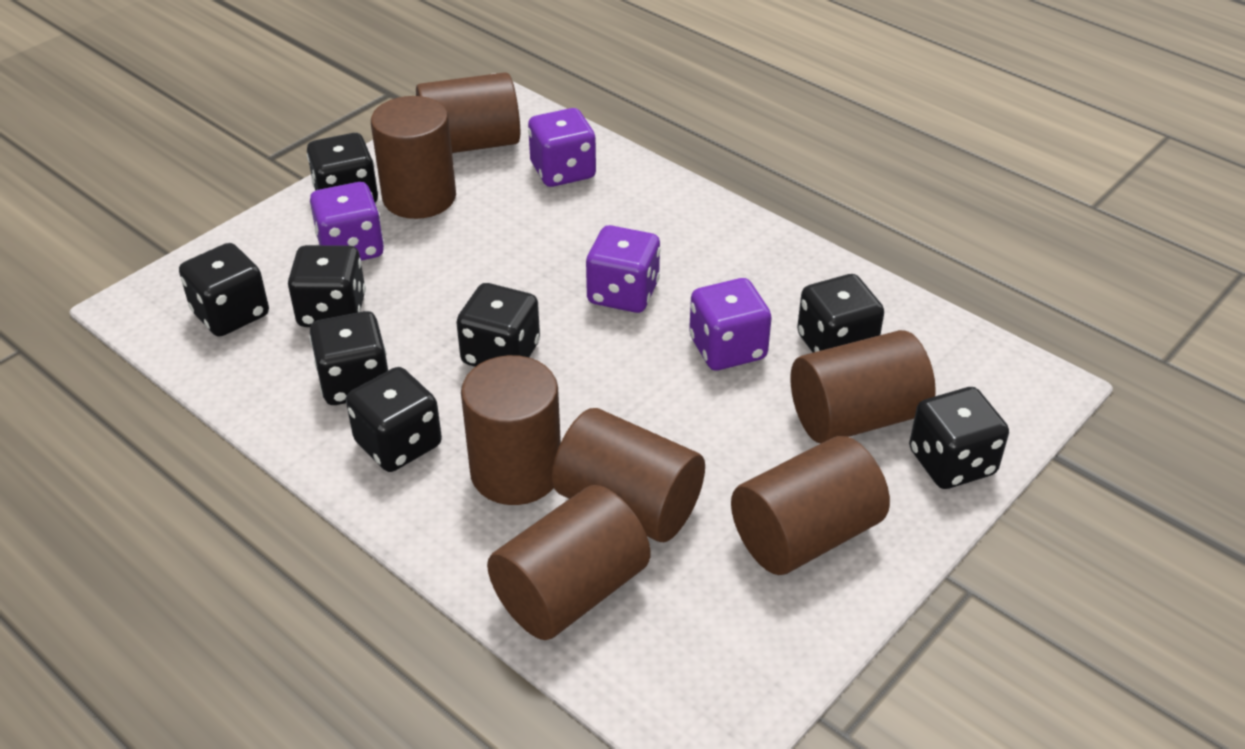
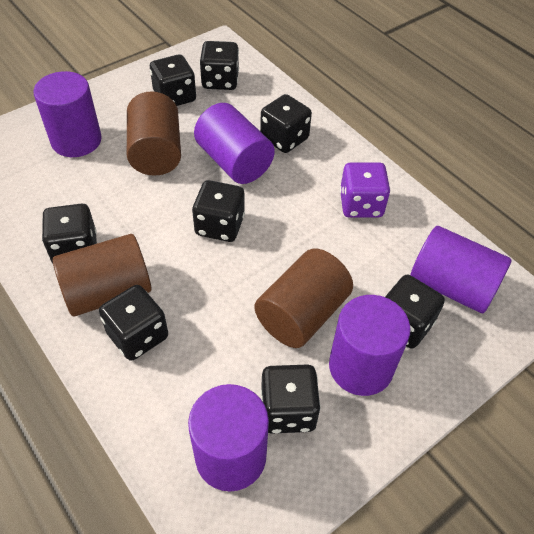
brown cylinder: [371,96,456,219] [416,72,520,153] [461,355,561,505] [487,485,651,640] [552,408,705,542] [731,436,890,575] [791,330,936,443] = 7 -> [53,234,151,316] [127,91,181,176] [254,249,353,348] = 3
purple cylinder: none = 0 -> [33,71,102,157] [188,384,269,492] [194,103,275,184] [329,295,410,396] [410,226,512,313] = 5
purple dice: [310,182,384,261] [528,108,596,187] [586,225,660,313] [689,278,772,370] = 4 -> [340,162,390,218] = 1

